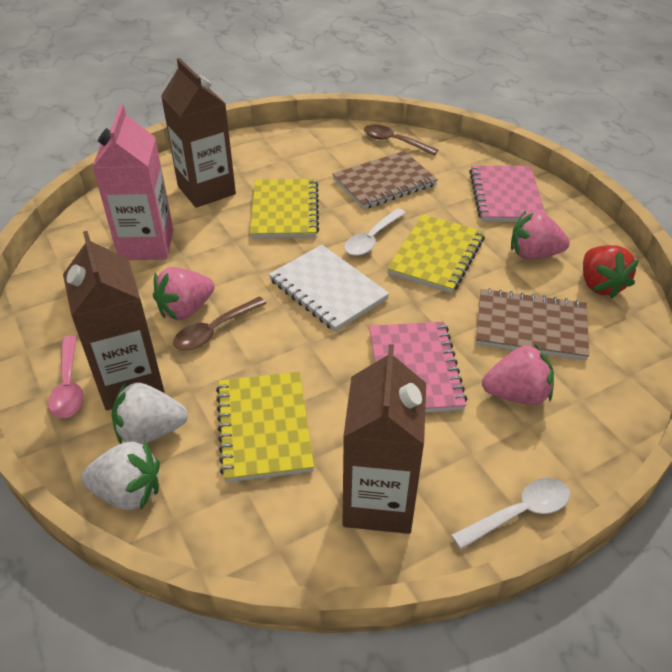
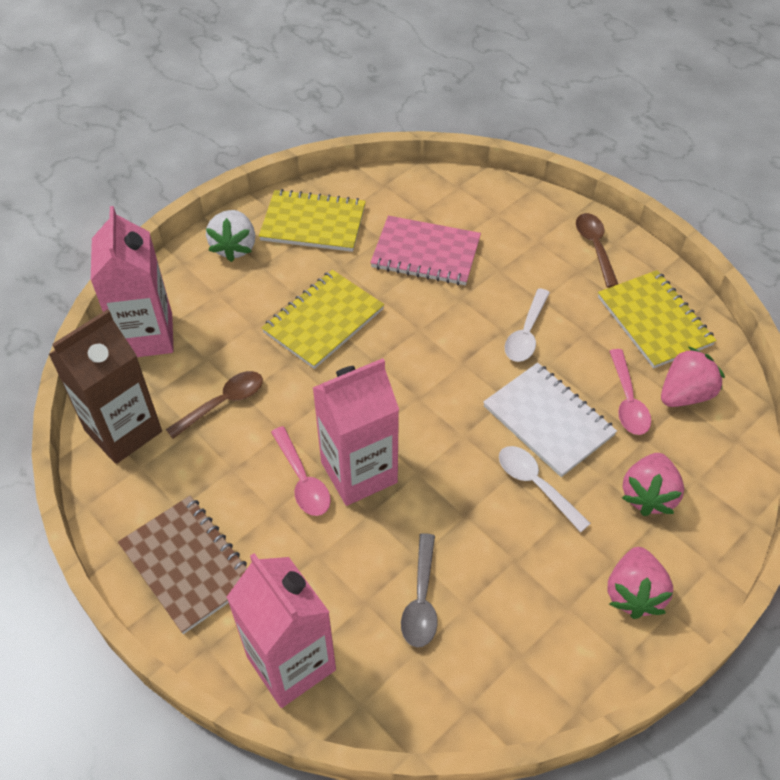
brown carton: [63,231,165,410] [161,58,236,208] [342,344,426,534] = 3 -> [49,309,162,464] = 1
brown notebook: [332,151,438,209] [476,288,589,360] = 2 -> [118,496,247,634] = 1
grey spoon: none = 0 -> [401,533,438,647] = 1
pink carton: [93,105,173,260] = 1 -> [91,206,174,357] [226,553,336,708] [313,358,399,506] = 3
pink notebook: [369,321,467,413] [469,165,546,222] = 2 -> [370,216,481,285] = 1
pink spoon: [48,336,84,418] = 1 -> [271,426,331,516] [610,349,651,435] = 2
red strawberry: [583,245,639,299] = 1 -> none = 0
white strawberry: [81,440,160,510] [112,382,188,444] = 2 -> [206,210,255,262] = 1

